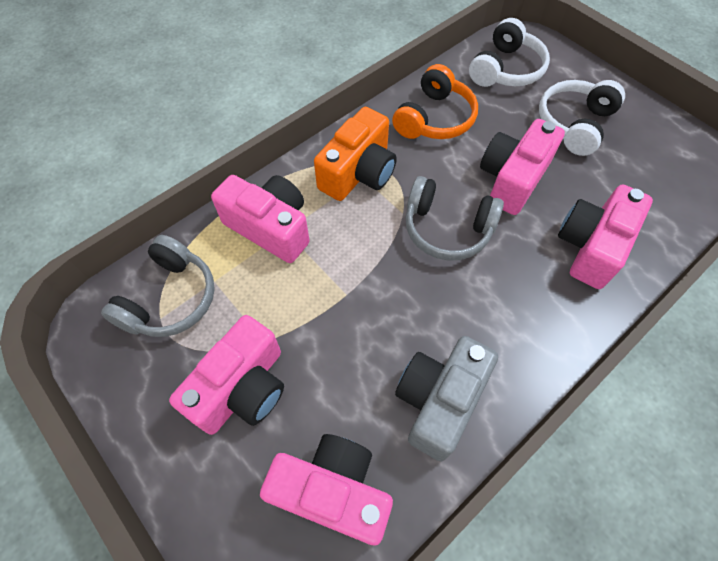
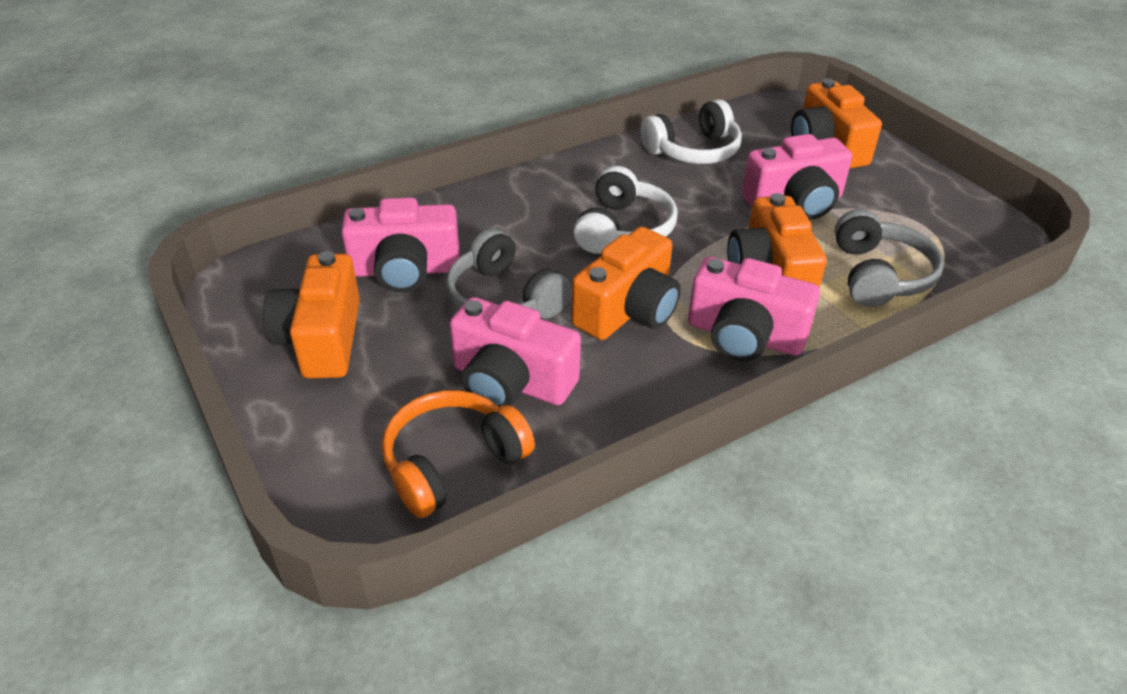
grey camera: [395,336,498,461] = 1 -> none = 0
orange camera: [314,107,397,201] = 1 -> [263,251,360,379] [571,227,681,340] [727,193,827,287] [791,78,882,169] = 4
pink camera: [169,315,284,435] [211,175,310,263] [260,434,393,546] [480,119,565,215] [558,185,653,289] = 5 -> [341,197,459,292] [450,297,581,407] [688,257,820,361] [742,134,852,220] = 4

